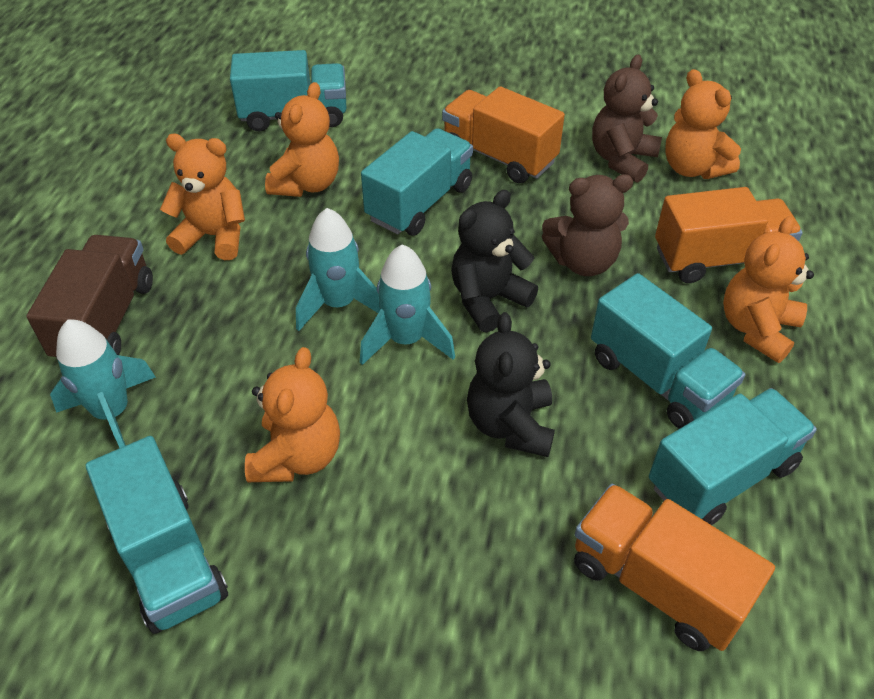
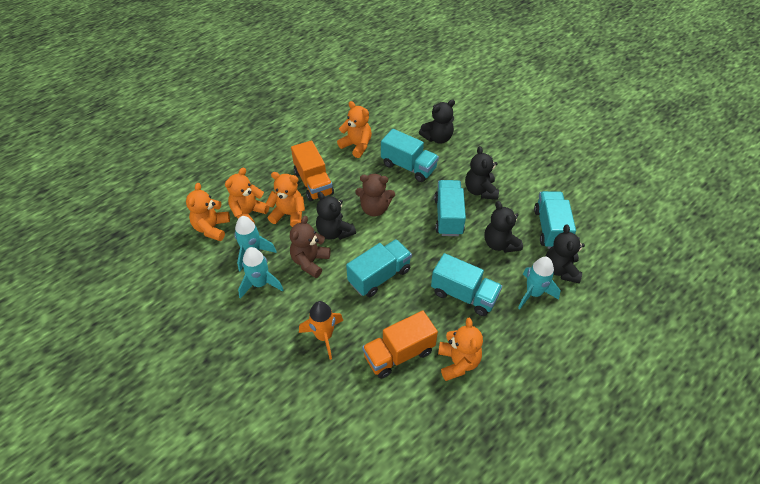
black teddy bear: [451,190,538,332] [467,312,555,457] = 2 -> [316,192,356,240] [419,100,455,144] [465,146,499,200] [484,201,523,253] [545,225,585,283] = 5
brown truck: [27,235,153,360] = 1 -> none = 0
orange rocket: none = 0 -> [299,301,343,360] = 1
orange truck: [442,86,565,183] [574,484,775,651] [655,187,803,283] = 3 -> [291,140,334,202] [362,310,438,379] = 2

